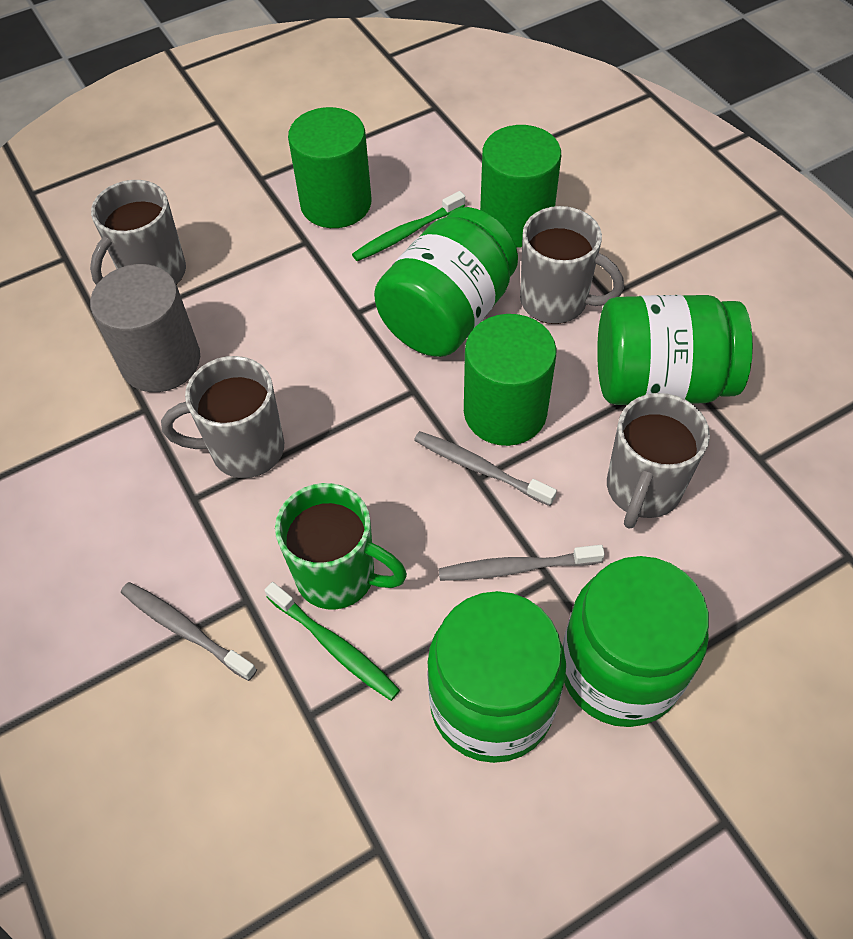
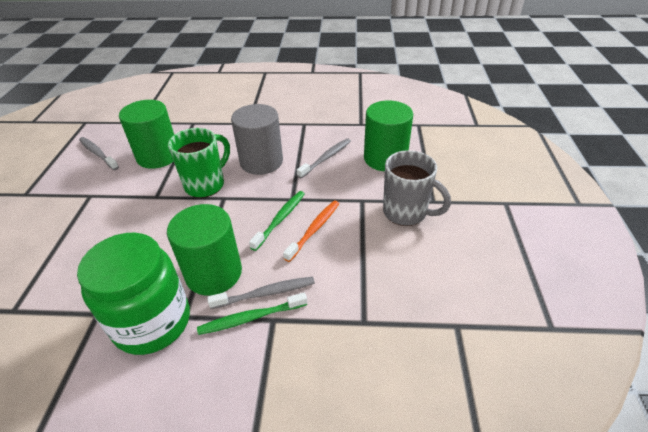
green jar: [374,207,518,357] [427,591,566,763] [562,556,709,727] [597,295,753,405] = 4 -> [77,233,190,355] = 1
grey mug: [90,180,186,285] [161,356,284,478] [520,206,624,324] [607,393,710,529] = 4 -> [383,150,451,226] = 1
orange toothbrush: none = 0 -> [283,201,339,262] = 1

